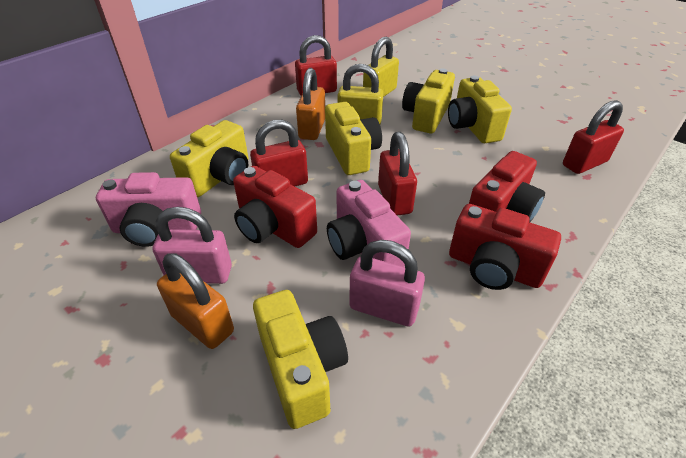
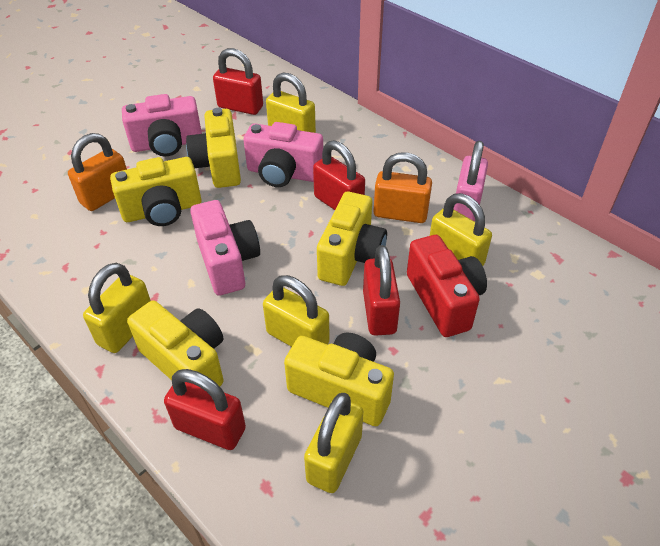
pink camera: [96,172,201,247] [327,180,411,267] = 2 -> [122,94,202,156] [190,200,260,296] [243,122,323,187] = 3
pink padlock: [153,207,232,284] [349,240,425,326] = 2 -> [454,141,488,222] = 1
red camera: [233,166,317,248] [449,204,561,290] [469,151,545,222] = 3 -> [407,235,487,337] = 1
yellow padlock: [337,64,384,125] [363,37,399,97] = 2 -> [83,263,151,353] [263,275,330,347] [266,73,316,133] [304,393,363,493] [430,193,492,266] = 5

